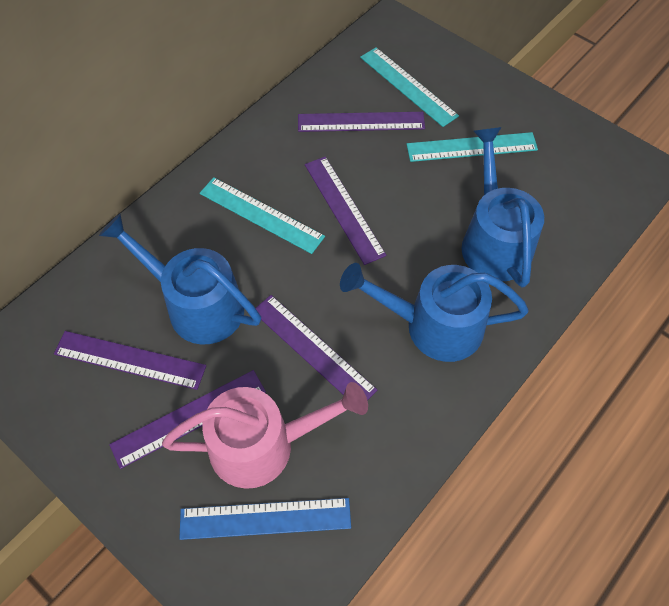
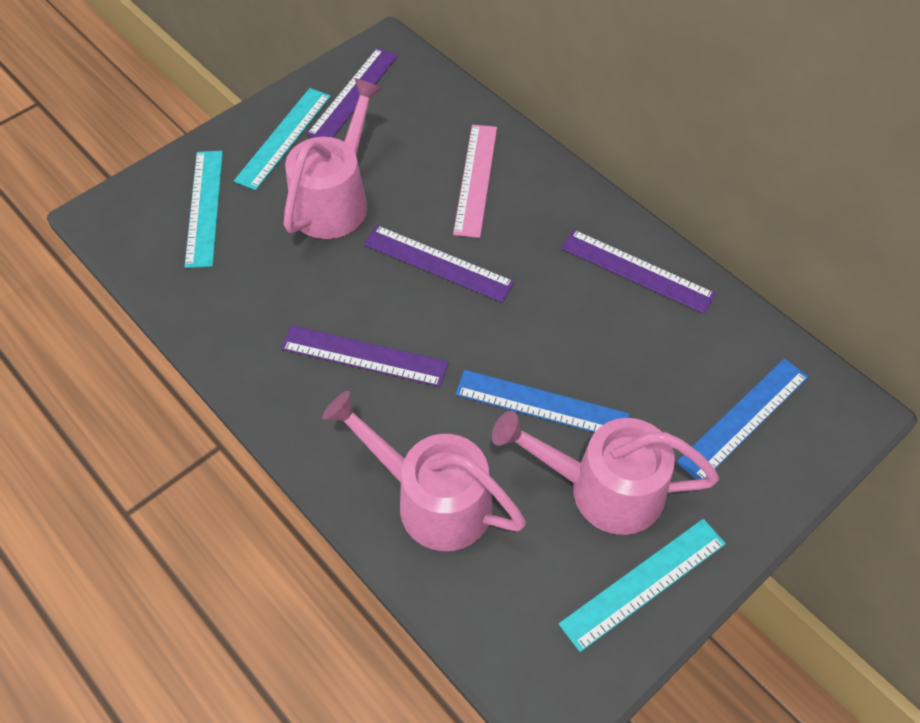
blue ruler: [179,498,351,540] = 1 -> [455,370,629,433] [676,358,808,480] = 2
blue watering can: [99,214,261,344] [340,263,529,362] [462,127,544,287] = 3 -> none = 0
pink ruler: none = 0 -> [453,125,497,238] = 1
pink watering can: [162,382,368,489] = 1 -> [283,78,383,239] [323,391,526,551] [492,411,719,535] = 3
purple ruler: [54,331,206,390] [109,370,266,469] [256,295,377,400] [298,112,425,132] [305,156,386,265] = 5 -> [281,325,449,387] [307,48,398,138] [363,225,515,302] [561,230,716,314] = 4

